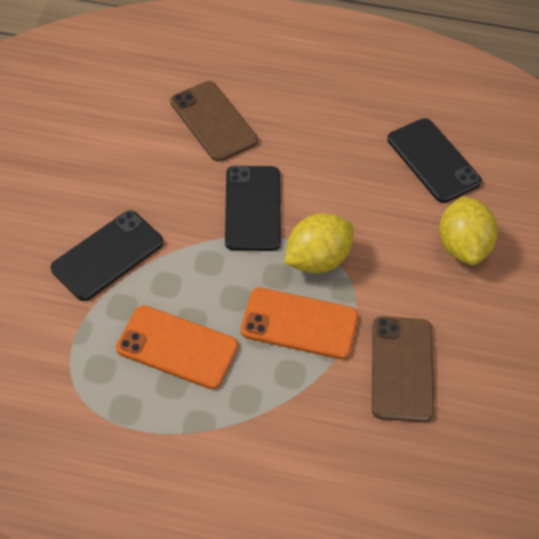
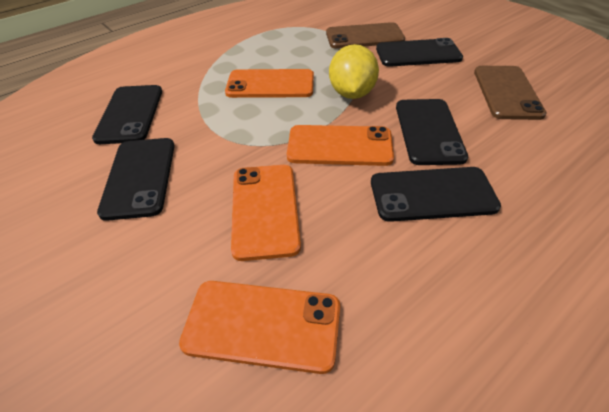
black phone: [51,210,163,301] [225,166,281,251] [387,118,482,203] = 3 -> [92,85,162,144] [97,138,175,221] [371,167,501,222] [376,38,463,67] [396,99,468,165] = 5
orange phone: [116,305,238,389] [241,287,358,359] = 2 -> [179,281,340,374] [225,69,314,98] [231,165,301,261] [287,125,394,166] = 4
yellow lemon: [284,213,354,273] [439,196,498,265] = 2 -> [329,44,379,99] = 1

